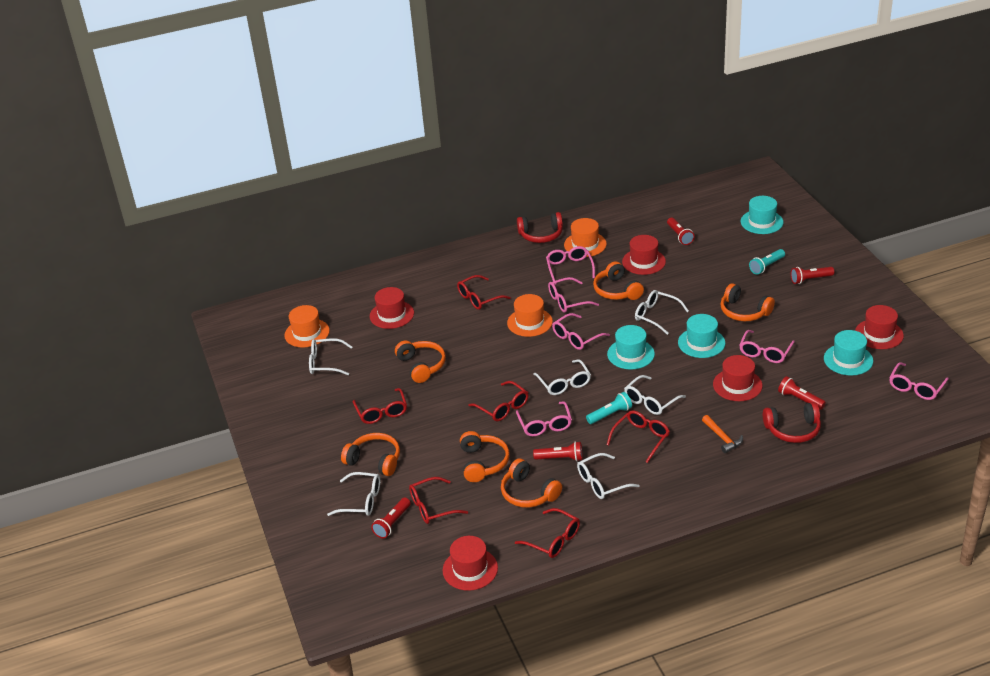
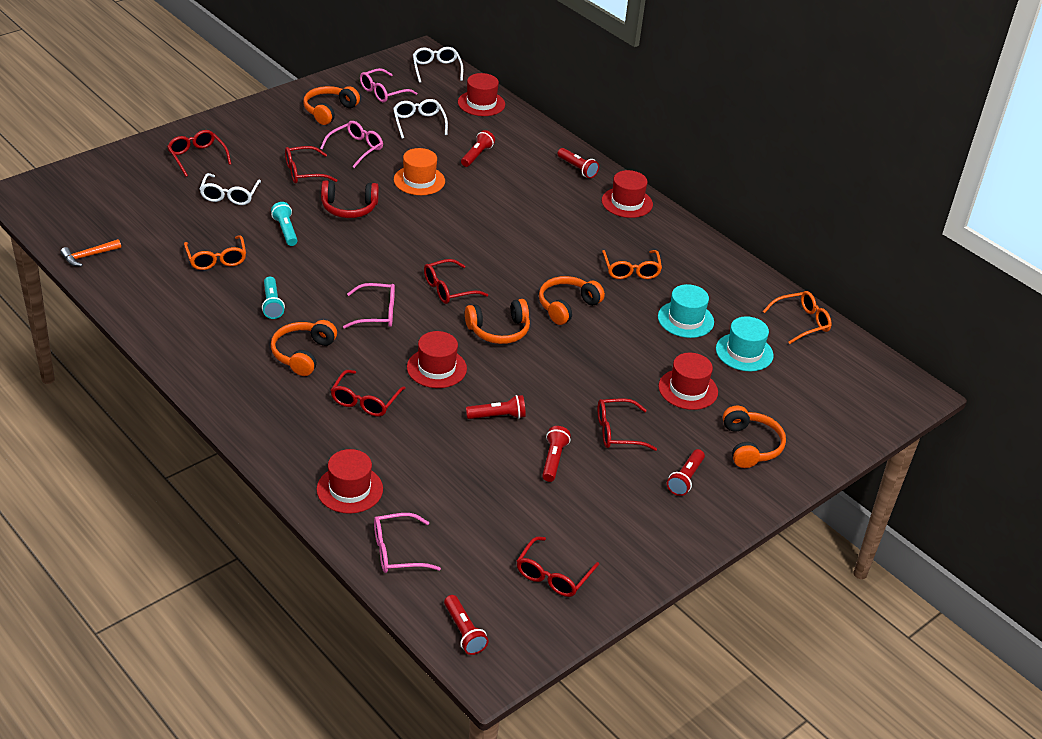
orange glasses: none = 0 -> [184,235,246,270] [602,250,662,279] [763,291,832,344] = 3
orange hat: [284,305,330,348] [507,294,553,337] [564,218,607,257] = 3 -> [394,148,445,195] = 1
orange headphones: [341,433,400,476] [395,341,446,383] [460,431,510,482] [501,459,562,508] [593,261,644,300] [720,283,775,321] = 6 -> [271,320,337,376] [303,86,360,125] [465,299,530,344] [539,276,605,325] [723,406,786,468] = 5
pink glasses: [516,401,572,436] [546,246,595,285] [548,277,599,313] [552,313,610,350] [739,330,795,363] [889,362,949,400] = 6 -> [320,121,383,168] [343,283,395,329] [360,68,417,102] [374,513,441,573] = 4
red flashlight: [371,497,411,539] [533,441,582,461] [667,217,695,245] [778,376,826,410] [791,267,834,284] = 5 -> [444,595,489,655] [461,130,495,167] [466,395,526,419] [542,426,571,482] [557,148,599,178] [667,449,705,496] = 6
red headphones: [517,212,563,243] [763,402,821,443] = 2 -> [321,180,379,218] = 1
turquoise hat: [607,325,655,369] [678,314,725,358] [741,196,783,234] [824,330,873,376] = 4 -> [658,284,714,338] [716,316,774,371] = 2
white glasses: [309,338,352,375] [327,472,380,516] [533,359,591,395] [577,453,640,499] [624,375,686,415] [635,290,689,335] = 6 -> [200,173,261,205] [393,99,448,139] [413,47,463,83] = 3

